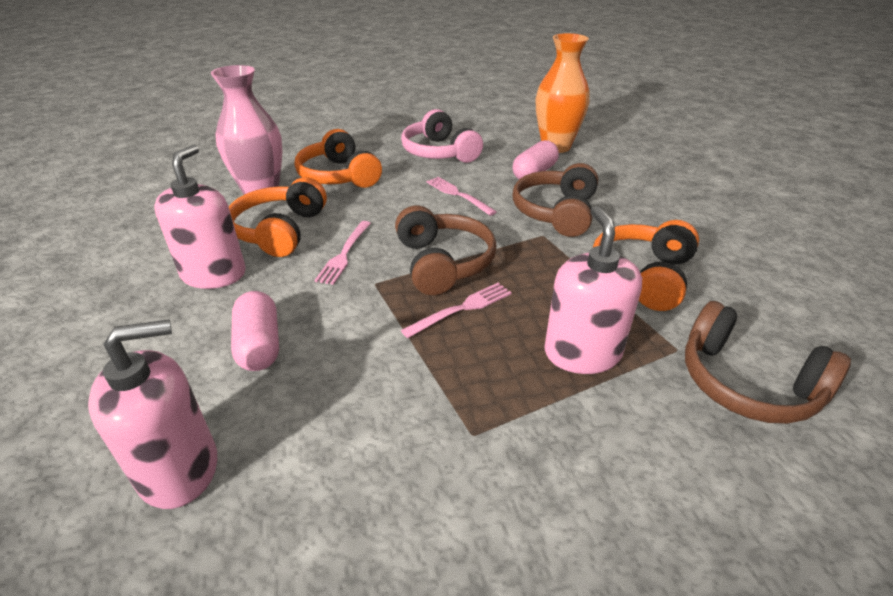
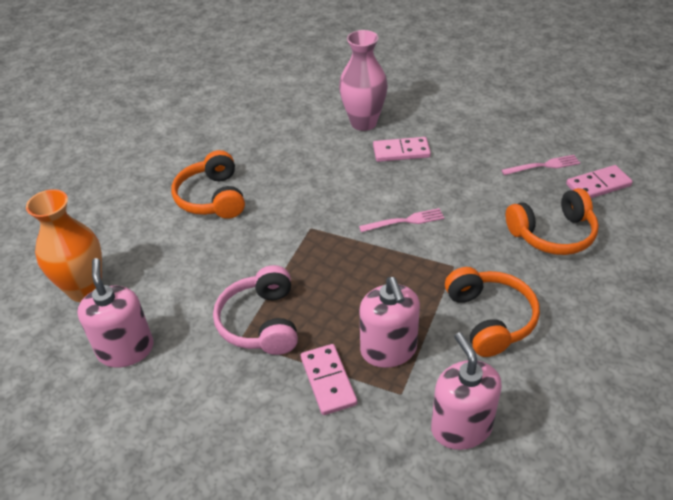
brown headphones: [395,206,496,295] [512,163,598,237] [685,301,851,424] = 3 -> none = 0
pink capsule: [231,291,279,371] [513,140,559,179] = 2 -> none = 0
pink domino: none = 0 -> [301,344,357,415] [373,137,431,162] [566,165,633,198] = 3
pink fork: [314,221,371,285] [401,282,512,338] [426,177,497,216] = 3 -> [359,208,444,232] [501,155,580,175] = 2

